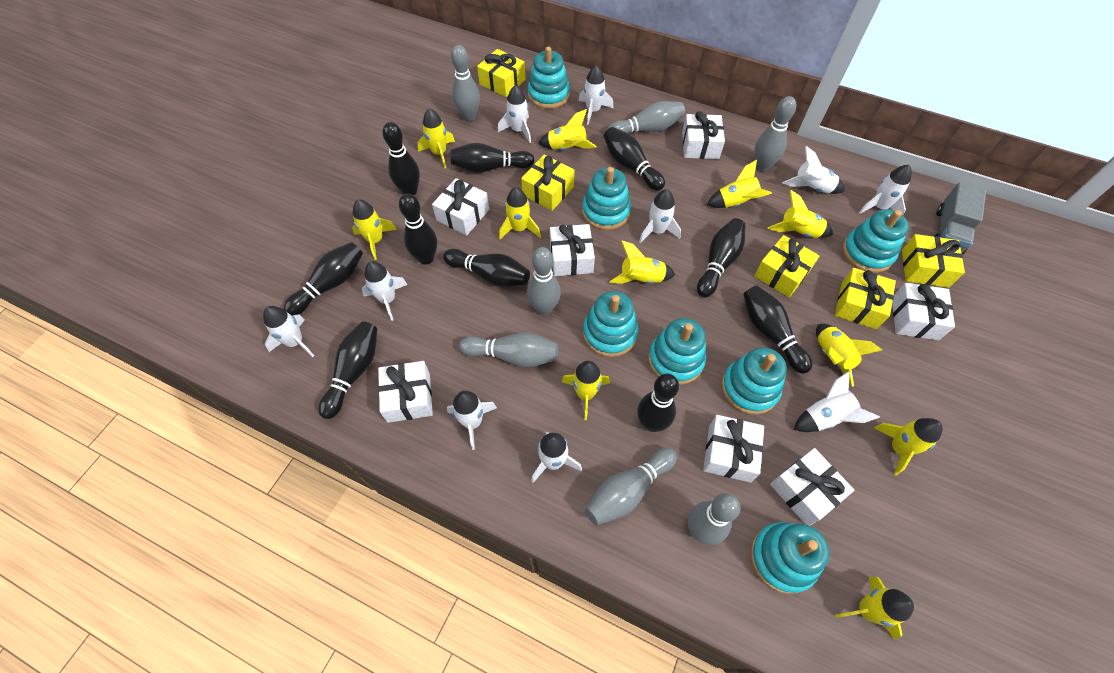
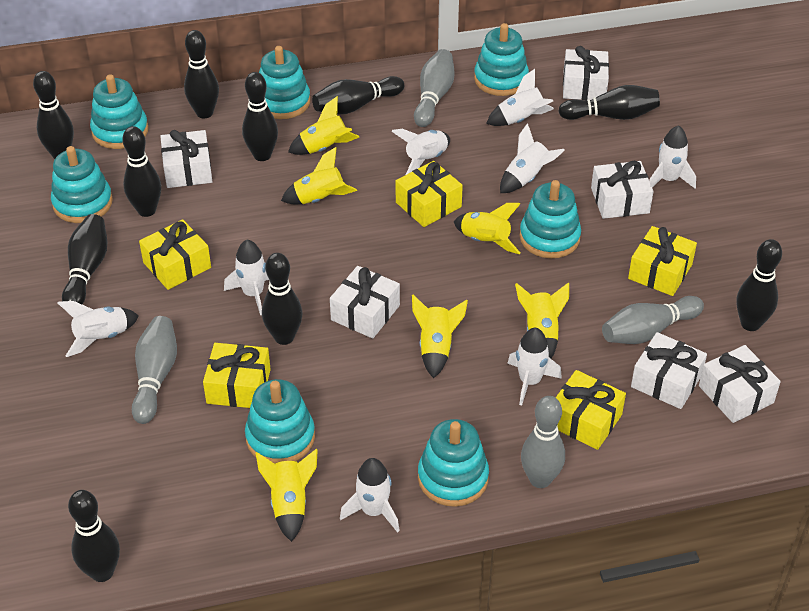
grey bowling pin: [451,45,480,121] [459,332,558,367] [527,247,561,315] [585,448,677,525] [607,101,685,133] [688,493,741,545] [754,96,796,172] = 7 -> [132,316,177,424] [414,49,455,127] [521,396,565,488] [602,296,704,344] = 4
grey truck: [935,182,986,254] = 1 -> none = 0
white gift: [378,361,433,423] [432,178,489,236] [550,224,595,276] [682,111,725,159] [703,415,764,483] [770,448,854,526] [892,283,955,341] = 7 -> [160,130,212,188] [330,266,400,339] [563,46,609,100] [591,161,654,219] [631,332,707,409] [699,345,781,423] = 6
white rocket: [263,306,314,357] [362,261,408,321] [447,391,497,450] [498,85,531,143] [531,432,582,483] [579,65,614,125] [639,189,681,243] [782,146,845,194] [794,371,880,432] [859,165,912,215] = 10 -> [57,301,139,357] [224,240,269,315] [340,458,400,533] [392,129,450,175] [486,69,554,126] [500,123,565,193] [507,328,562,405] [649,125,696,188] = 8
yellow rocket: [352,199,397,260] [417,109,455,168] [499,187,541,240] [538,109,596,150] [562,361,610,420] [609,241,675,284] [707,160,772,208] [768,190,833,238] [816,324,882,387] [835,577,914,639] [874,418,943,476] = 11 -> [256,449,318,542] [281,147,357,204] [288,96,359,155] [412,295,468,378] [454,203,520,254] [515,282,569,358] = 6

